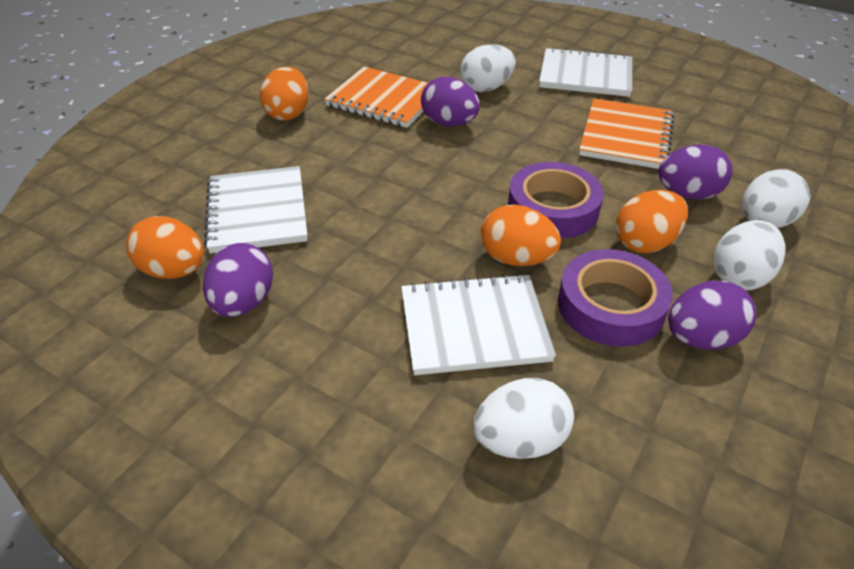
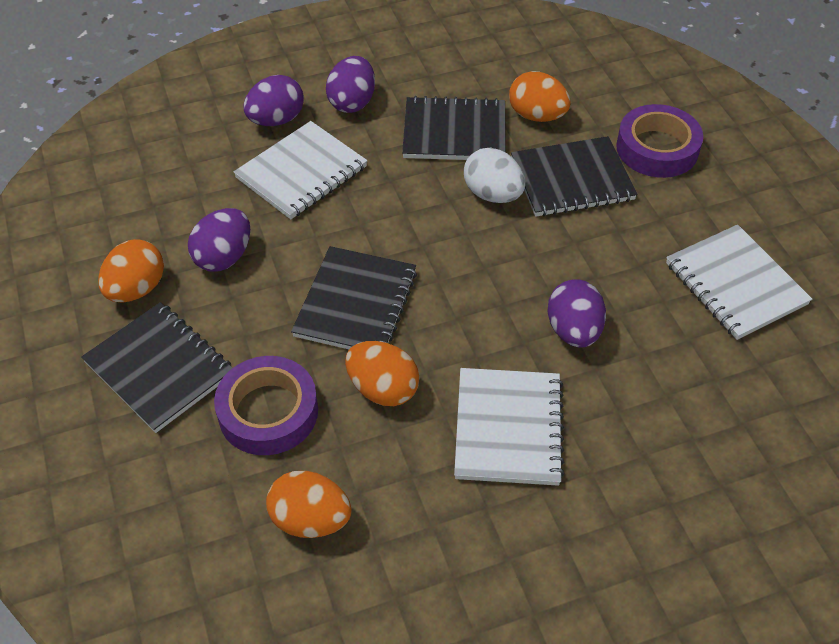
black notebook: none = 0 -> [81,302,233,433] [291,246,417,349] [402,96,506,160] [511,136,637,217] = 4
orange notebook: [324,67,428,128] [579,98,674,169] = 2 -> none = 0
white egg: [460,44,516,92] [473,378,574,459] [713,220,785,290] [742,169,811,228] = 4 -> [464,148,525,203] = 1

